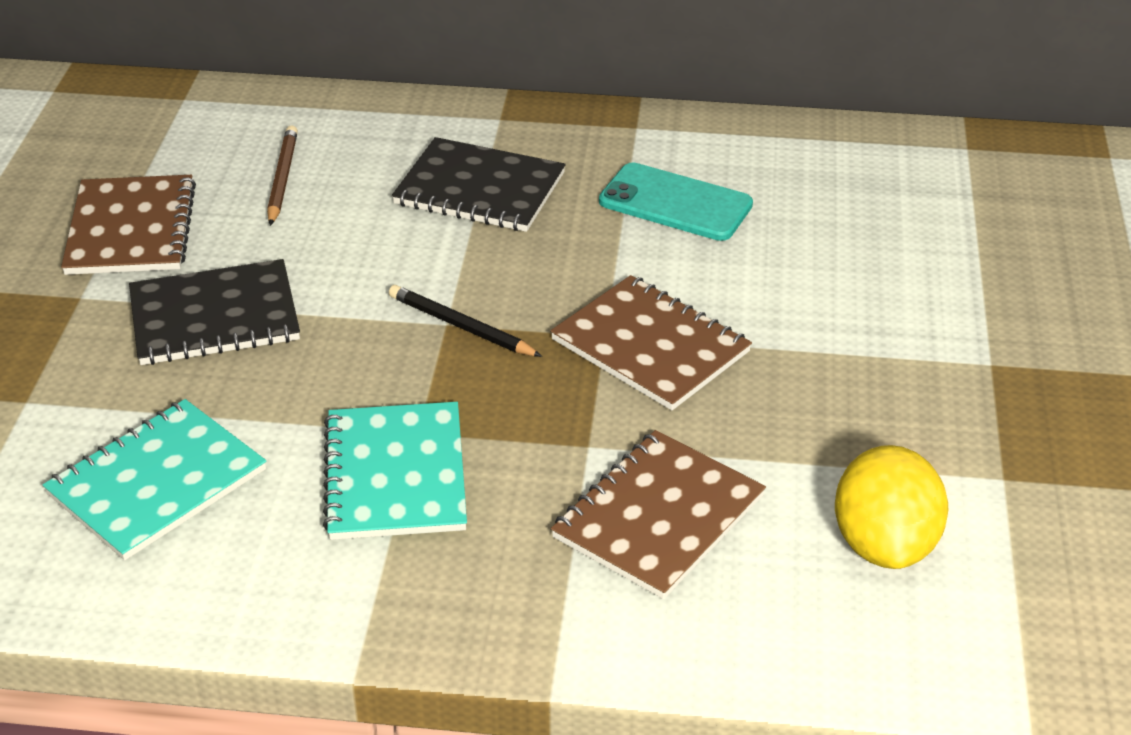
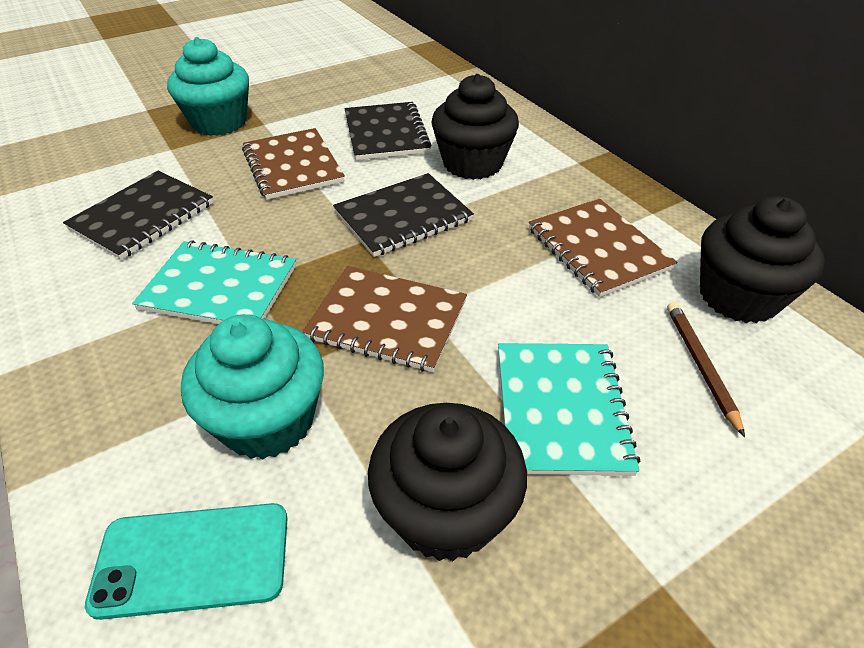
black cupcake: none = 0 -> [368,403,527,561] [431,74,519,180] [700,196,825,323] = 3
black notebook: [129,259,300,365] [392,137,566,232] = 2 -> [63,171,213,260] [333,173,474,257] [345,102,431,160] = 3
black pencil: [389,285,542,357] = 1 -> none = 0
turquoise cupcake: none = 0 -> [167,37,249,136] [181,314,324,459] = 2
yellow lemon: [835,445,948,569] = 1 -> none = 0

